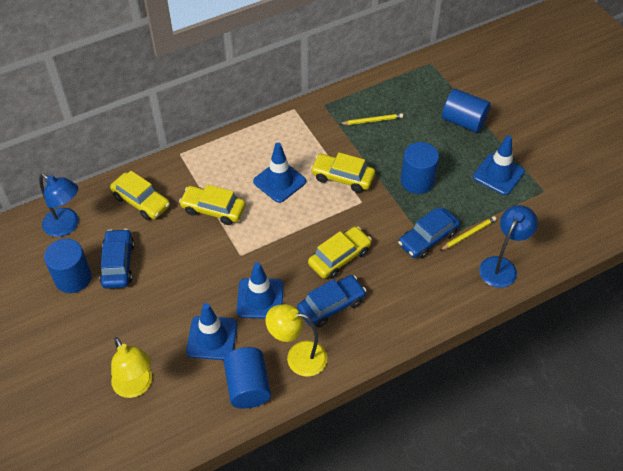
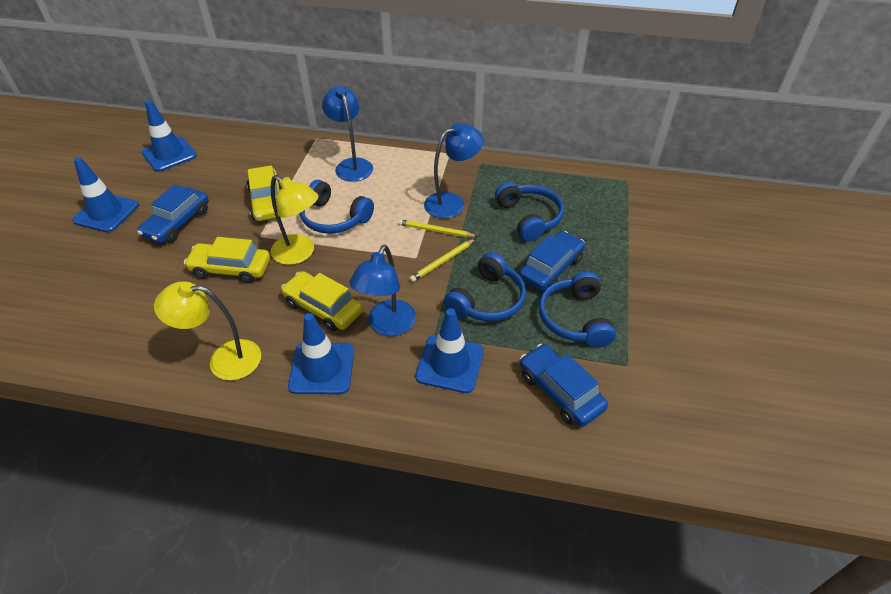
blue cylinder: [44,239,91,293] [224,347,271,409] [401,142,439,194] [442,89,491,133] = 4 -> none = 0
blue headphones: none = 0 -> [300,180,374,234] [444,252,526,322] [495,182,564,242] [539,271,616,348] = 4
blue lamp: [39,174,79,237] [479,205,538,288] = 2 -> [322,86,373,182] [350,245,416,336] [424,123,484,219] = 3
yellow car: [110,171,170,220] [179,184,246,225] [308,226,372,279] [310,153,375,193] = 4 -> [184,237,270,283] [247,165,281,221] [281,271,363,332] = 3

